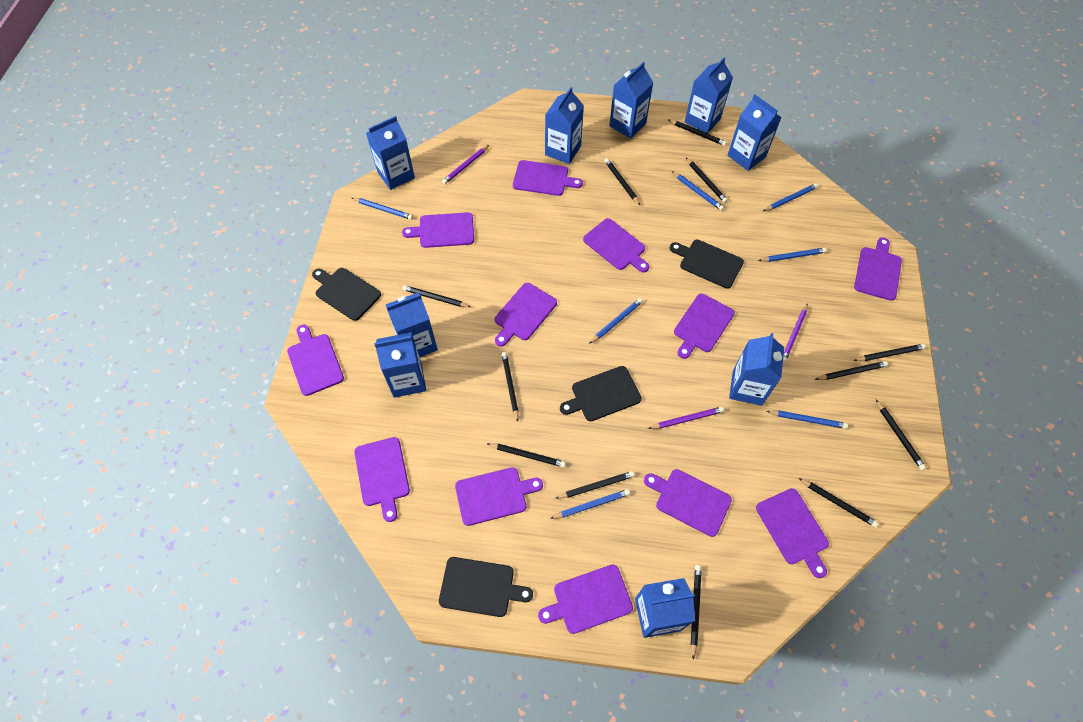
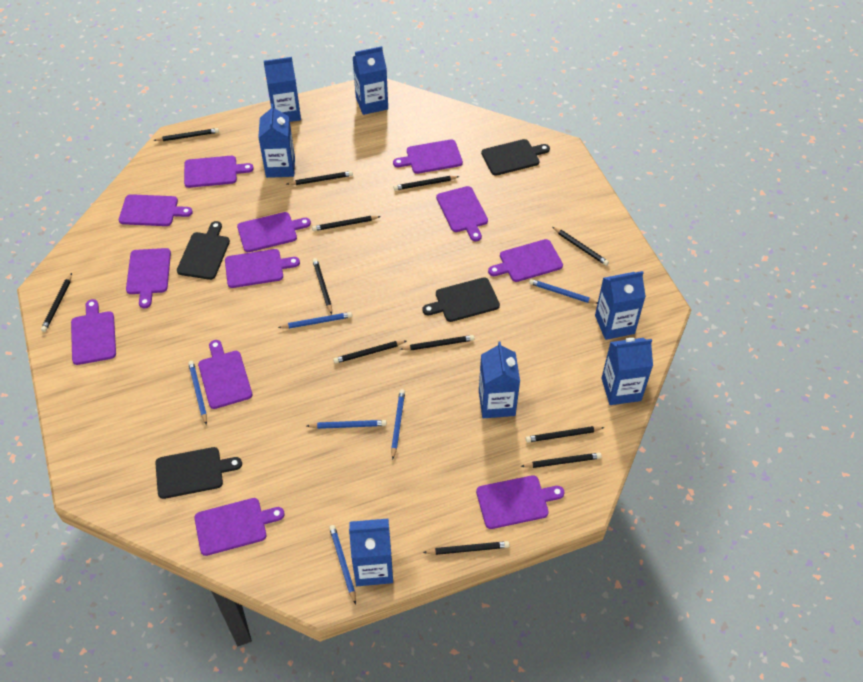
blue carton: [366,116,415,190] [374,332,426,398] [386,293,438,357] [545,87,584,164] [609,62,654,139] [635,578,695,638] [685,57,733,134] [728,94,782,171] [729,333,784,406] = 9 -> [258,104,295,178] [264,57,301,122] [349,519,393,586] [353,46,388,115] [479,342,520,418] [595,271,646,340] [601,338,653,405] = 7
blue pencil: [352,198,413,220] [550,489,630,519] [589,298,643,344] [672,171,724,211] [758,248,827,262] [763,184,818,211] [766,410,848,429] = 7 -> [188,361,207,425] [278,312,352,329] [307,420,387,429] [329,525,356,604] [391,389,405,460] [529,279,598,304] = 6
purple pencil: [442,145,489,184] [648,407,724,429] [783,303,808,362] = 3 -> none = 0

